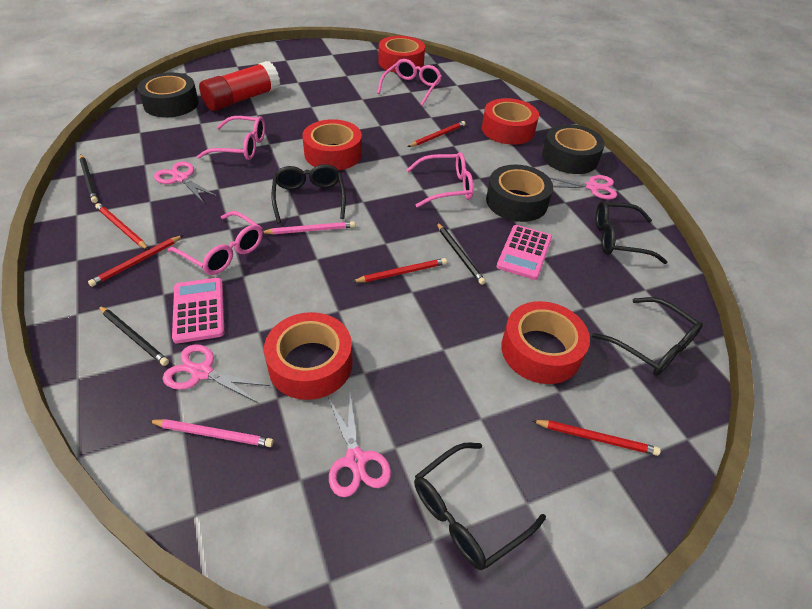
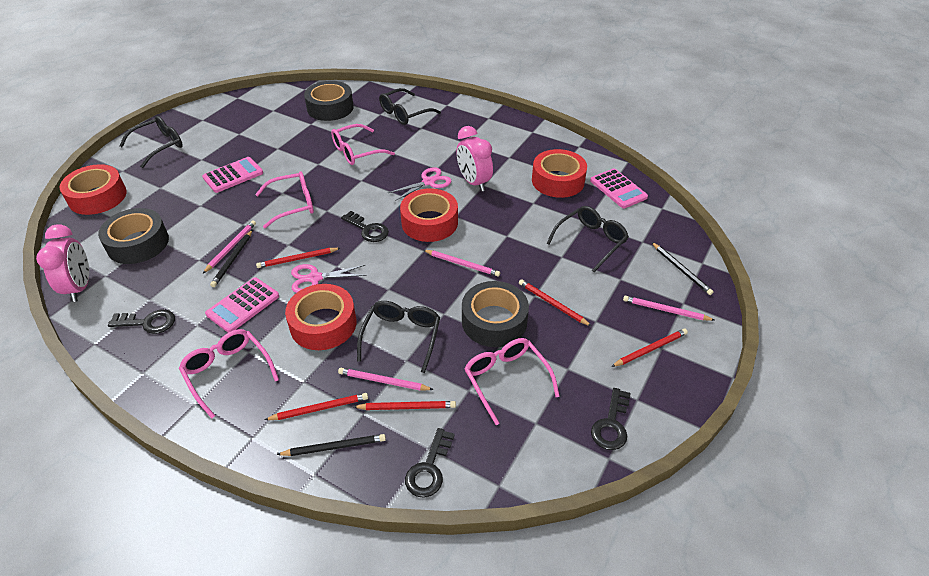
black key: none = 0 -> [108,309,175,334] [341,211,389,242] [405,428,455,498] [591,388,631,450] = 4
pink calculator: [172,278,224,343] [497,225,552,280] = 2 -> [202,157,263,193] [205,277,279,333] [590,168,648,208] = 3
pink clock: none = 0 -> [36,224,89,302] [456,126,493,192] = 2
pink pencil: [148,419,274,447] [263,221,355,234] = 2 -> [203,220,256,273] [338,368,434,391] [423,250,500,277] [623,296,714,321] = 4
pink scissors: [154,161,218,203] [163,344,270,403] [328,395,391,497] [549,175,617,200] = 4 -> [291,264,367,293] [388,167,452,201] = 2
red glue stick: [199,61,280,111] = 1 -> none = 0
red tape: [264,312,353,400] [303,119,362,170] [379,36,425,73] [482,98,539,145] [501,301,590,384] = 5 -> [60,164,127,215] [285,284,356,350] [400,188,458,242] [532,149,587,198] = 4

